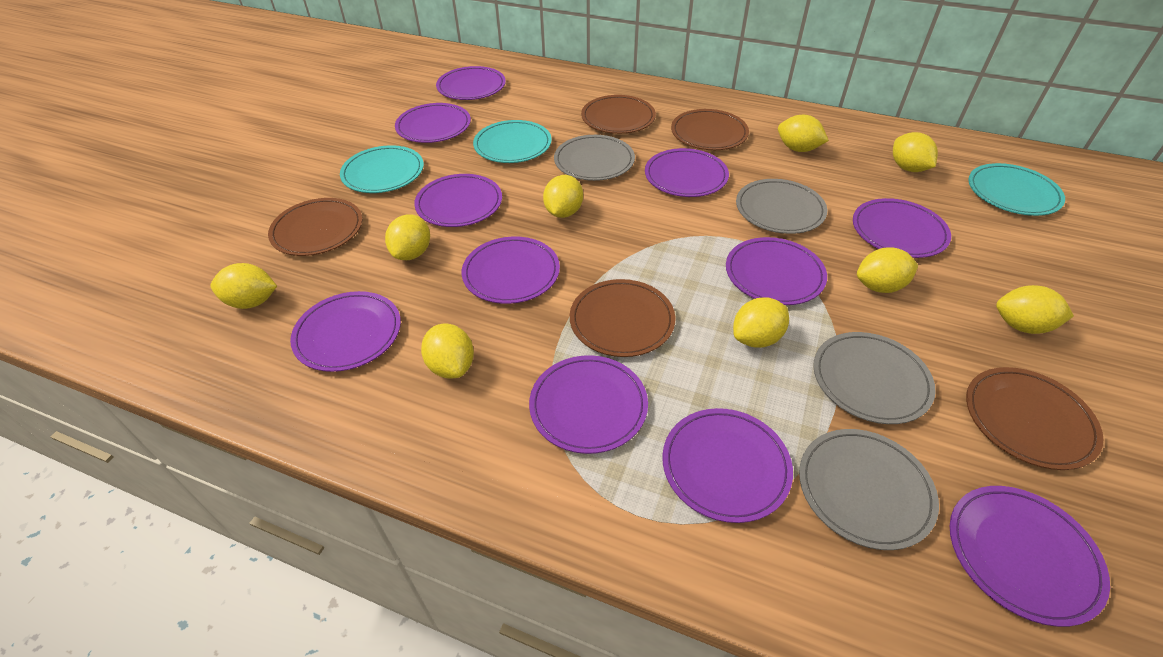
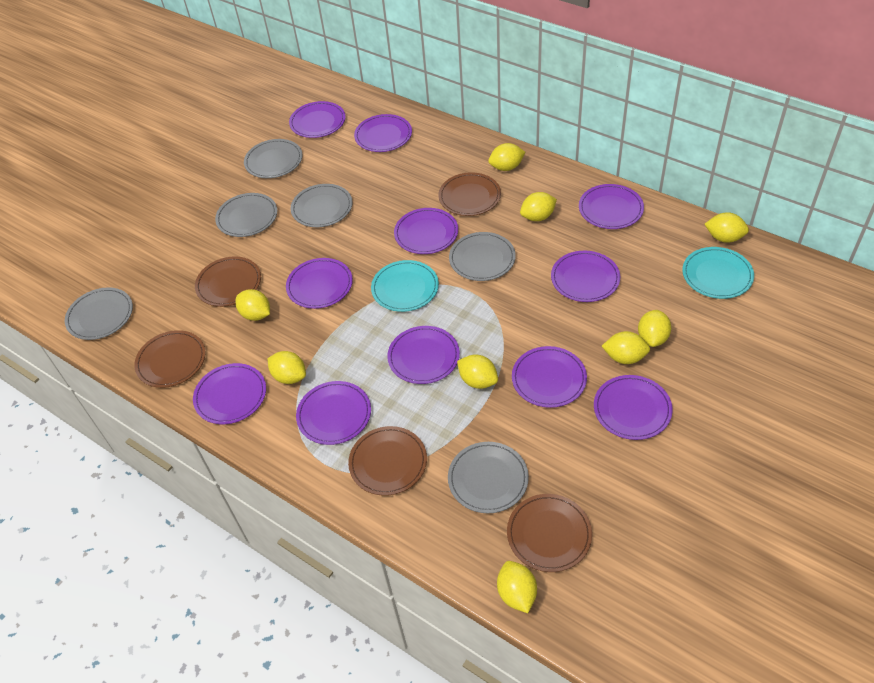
grey plate: [554,135,635,181] [736,179,827,234] [799,429,939,550] [813,332,936,424] = 4 -> [65,287,133,340] [215,193,277,237] [244,139,302,178] [291,184,352,227] [448,442,529,513] [449,232,516,281] = 6
turquoise plate: [340,145,424,193] [473,120,552,163] [968,163,1065,216] = 3 -> [371,260,439,312] [682,247,754,299] = 2

